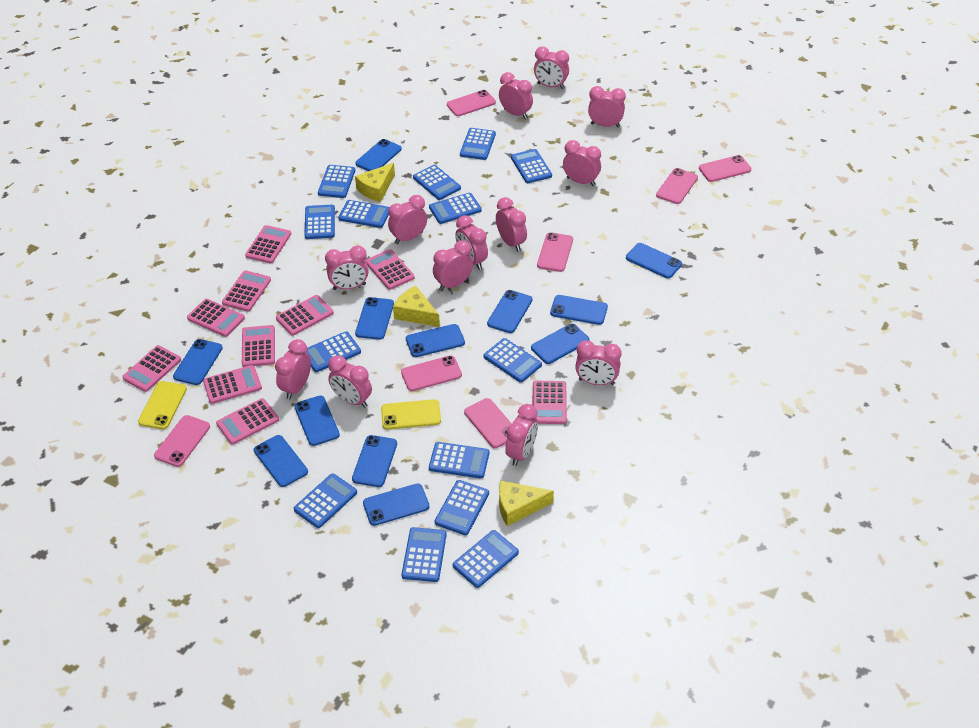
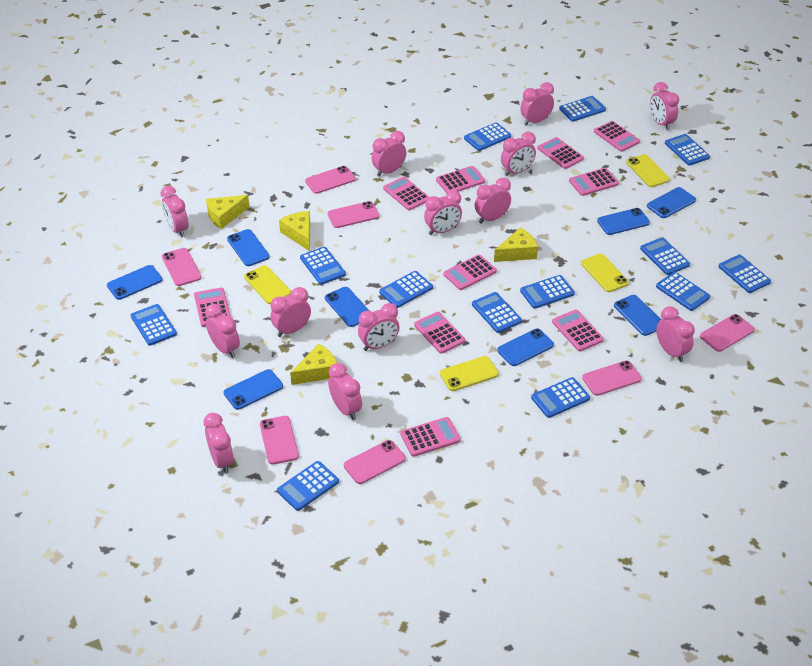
blue calculator: [294,473,357,528] [304,205,335,239] [306,331,361,372] [318,165,355,198] [338,200,389,228] [401,527,447,582] [413,165,461,200] [429,193,482,224] [429,442,489,478] [435,480,489,535] [453,530,519,588] [460,128,496,160] [484,338,542,382] [511,149,552,183] = 14 -> [131,304,177,346] [277,461,339,511] [300,247,346,285] [379,271,433,308] [464,123,511,151] [472,292,522,333] [520,275,575,309] [531,377,590,418] [559,96,606,122] [640,237,690,275] [656,272,710,311] [665,134,710,166] [718,255,771,293] = 13
blue phone: [173,339,223,385] [254,435,308,487] [294,395,340,446] [352,435,397,487] [355,139,402,171] [355,297,394,340] [363,483,429,526] [406,324,465,357] [487,290,532,333] [531,324,589,364] [550,295,608,325] [626,243,682,278] = 12 -> [107,265,163,300] [223,369,283,410] [227,229,270,266] [325,287,369,327] [497,328,554,366] [597,208,650,235] [614,295,661,336] [647,187,696,218] = 8
yellow cheese: [355,163,395,202] [393,286,440,327] [499,481,554,526] = 3 -> [206,195,249,229] [279,211,310,251] [290,344,337,385] [494,227,538,262] = 4
yellow phone: [138,381,187,429] [381,399,441,430] = 2 -> [244,265,291,304] [440,356,499,391] [581,254,629,292] [626,154,670,187] = 4

